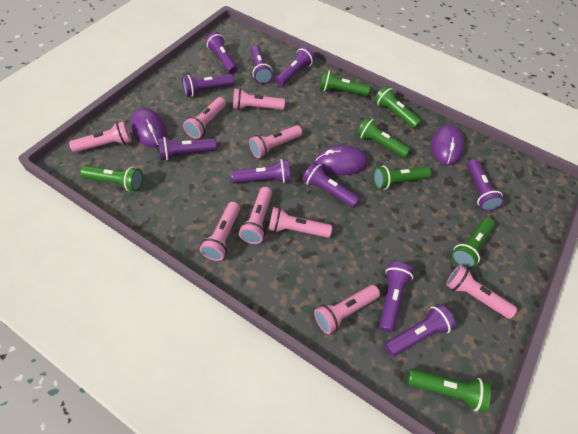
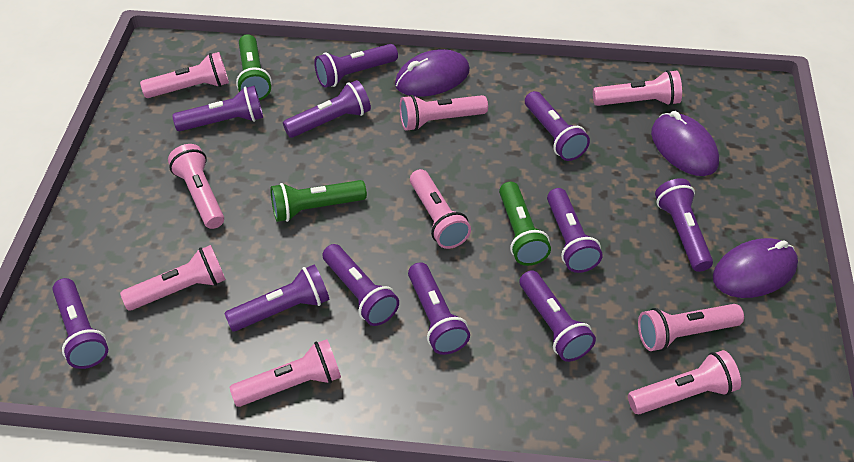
green flashlight: [80,166,143,192] [319,70,370,96] [357,117,410,158] [373,166,431,189] [374,86,421,129] [407,368,491,412] [451,218,495,269] = 7 -> [236,34,272,100] [271,180,367,222] [499,182,551,266] = 3
purple flashlight: [158,137,217,161] [182,74,234,97] [206,32,237,74] [231,159,290,183] [251,45,273,84] [276,46,315,86] [302,162,360,208] [379,262,414,333] [385,304,456,356] [467,159,504,211] = 10 -> [52,278,108,369] [172,86,263,131] [224,265,330,332] [283,80,371,138] [314,44,398,88] [322,244,399,326] [408,262,470,355] [519,270,596,362] [525,91,590,161] [547,188,603,273] [655,178,713,272] = 11

